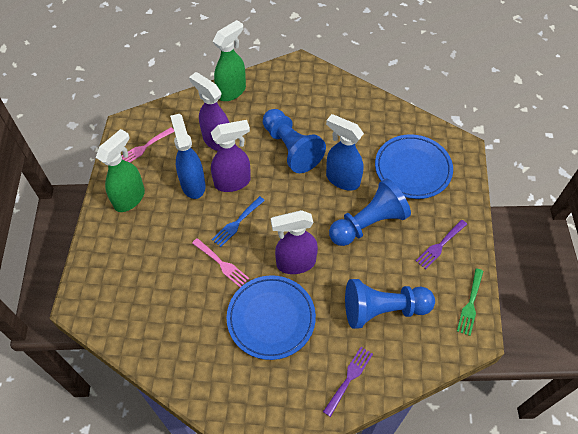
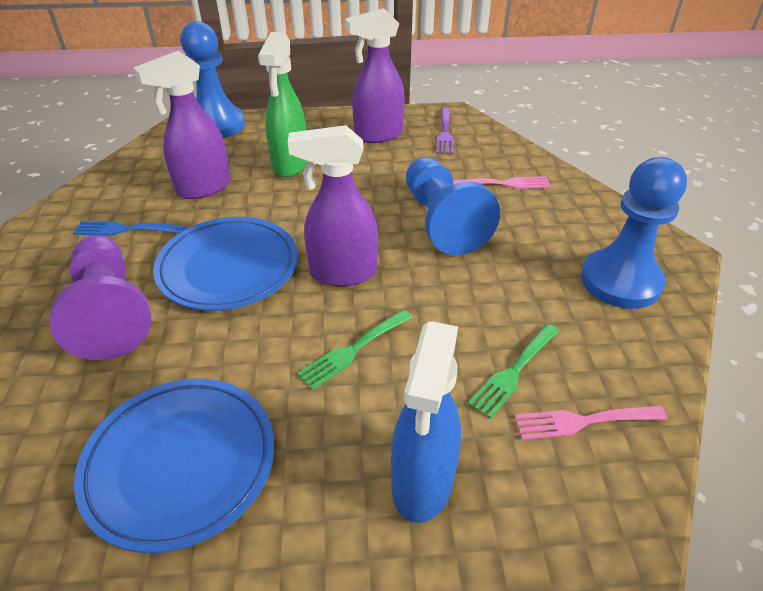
blue spray bottle: [170,114,206,199] [326,114,364,190] = 2 -> [391,321,461,523] = 1
green fork: [457,268,483,336] = 1 -> [297,309,412,390] [468,324,559,419] = 2
green spray bottle: [96,129,145,212] [213,20,246,101] = 2 -> [258,32,307,178] = 1
purple fork: [323,347,373,417] [416,220,467,269] = 2 -> [436,108,454,154] = 1
purple pawn: none = 0 -> [50,235,152,360] = 1

